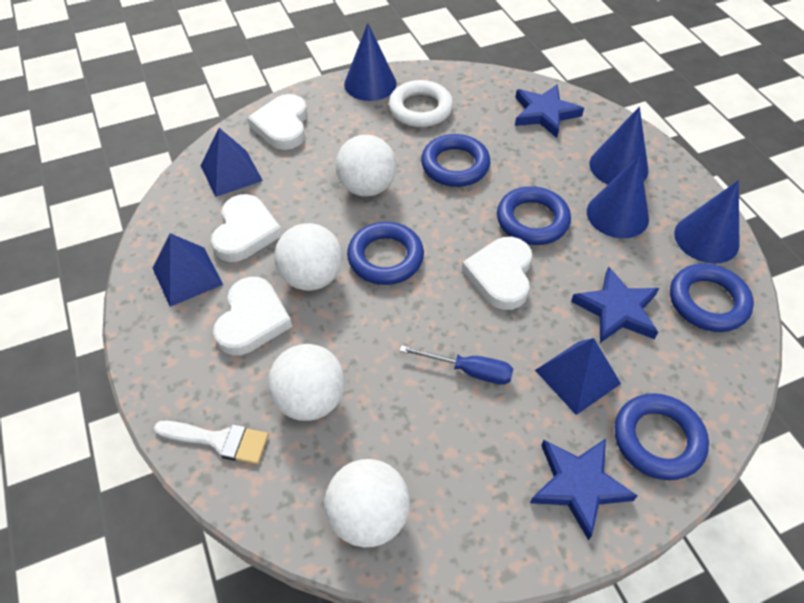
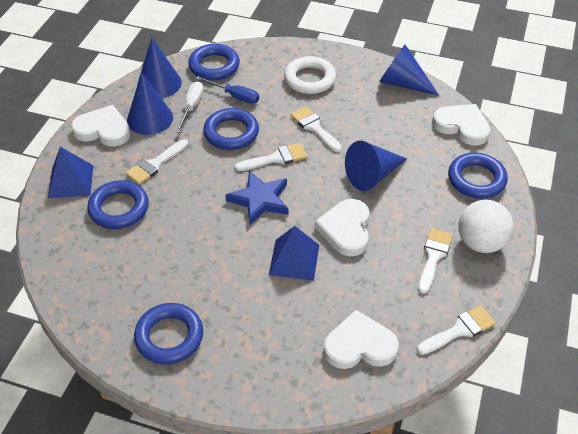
blue pyramid: [153,233,223,307] [200,128,263,197] [535,338,621,415] = 3 -> [48,147,93,198] [269,226,319,281] = 2
blue star: [515,84,584,138] [530,438,638,540] [571,266,659,343] = 3 -> [225,171,288,225] = 1
white ball: [268,344,345,421] [274,223,342,291] [325,459,410,547] [336,135,396,197] = 4 -> [458,200,514,253] = 1
white brush: [154,421,269,464] = 1 -> [126,139,188,184] [235,143,307,171] [291,106,342,152] [417,305,496,355] [418,228,453,294] = 5
white screwdriver: none = 0 -> [176,81,203,133] = 1

